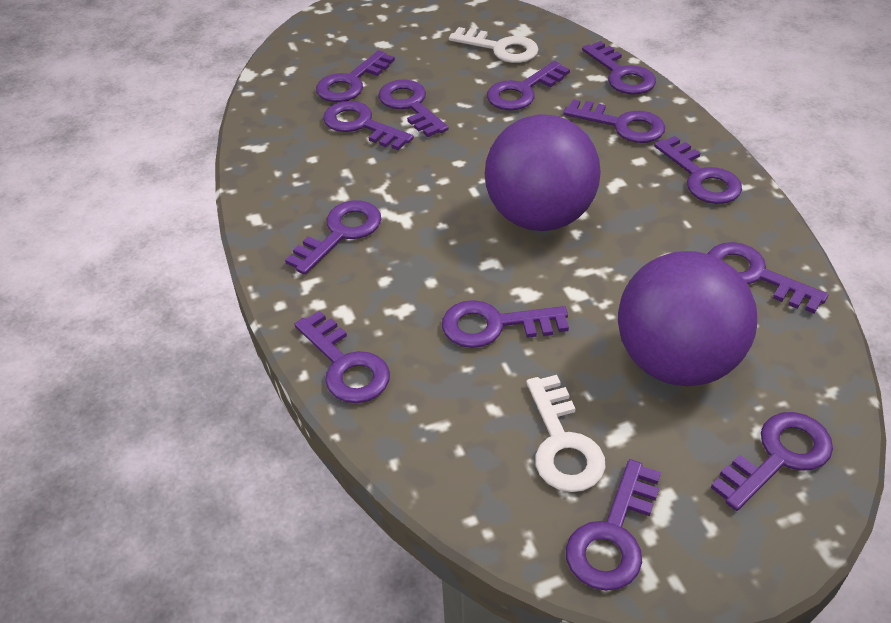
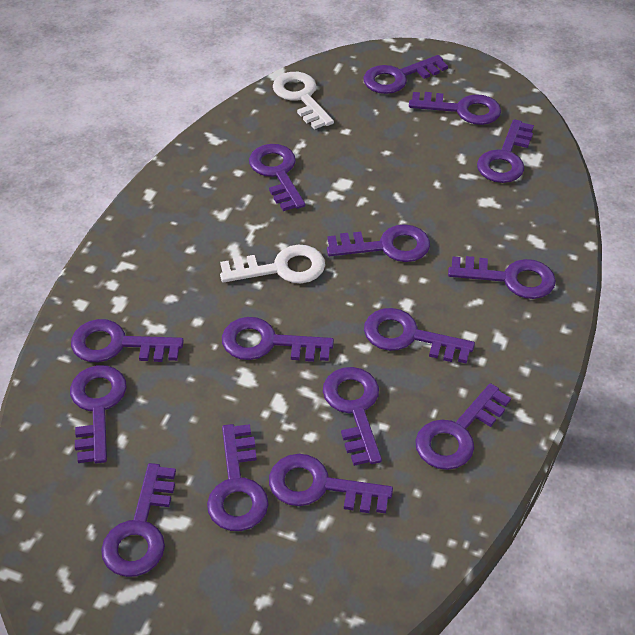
purple ball: [485,114,601,231] [618,251,757,386] = 2 -> none = 0
purple key: [285,200,381,275] [295,311,390,403] [316,50,395,102] [323,101,414,150] [378,79,449,137] [442,300,569,348] [487,61,570,110] [563,99,665,143] [566,459,661,591] [582,41,656,95] [654,136,742,204] [708,242,828,314] [711,412,833,511] = 13 -> [70,365,127,463] [71,319,184,362] [101,463,176,577] [207,424,269,531] [222,317,334,362] [249,144,305,211] [269,454,393,513] [323,367,382,466] [327,224,430,262] [363,55,448,94] [364,308,475,364] [409,92,501,125] [415,383,511,470] [448,256,556,299] [477,119,534,183] = 15

